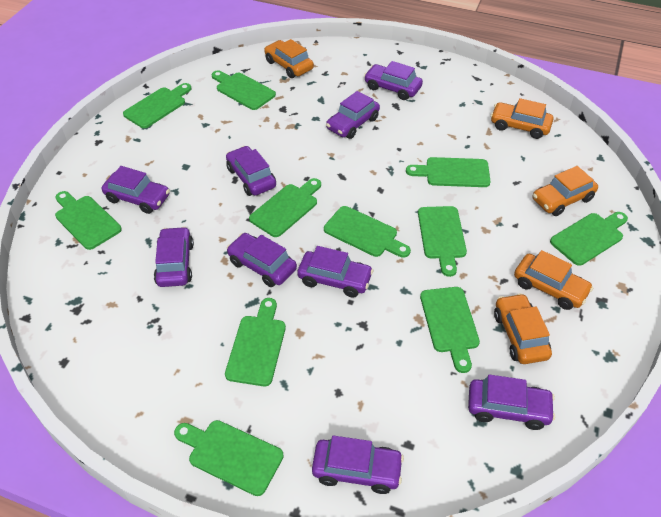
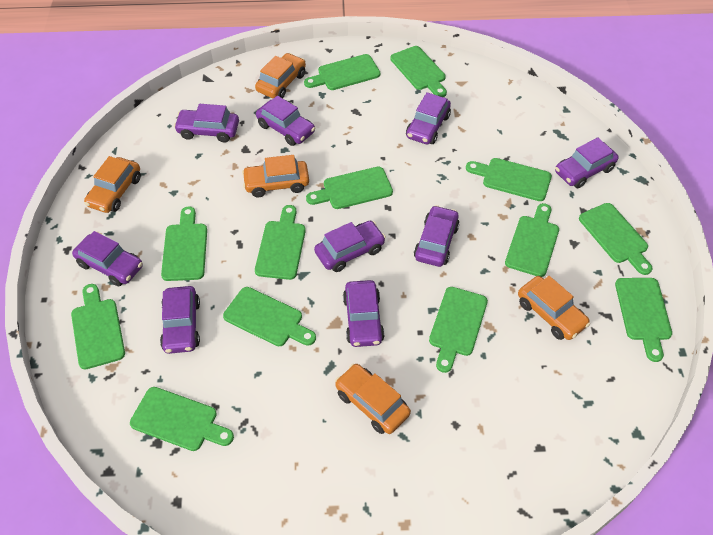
green cutting board: [55,191,122,250] [123,83,192,128] [174,420,284,496] [212,70,276,110] [225,298,286,386] [249,178,321,237] [324,206,411,258] [406,157,491,187] [418,206,467,277] [420,287,480,373] [550,212,628,266] = 11 -> [71,284,125,370] [130,387,234,451] [161,206,207,281] [223,287,316,346] [255,205,306,280] [304,54,380,90] [306,167,393,209] [390,46,447,97] [429,287,488,373] [466,158,552,201] [505,203,559,277] [579,203,652,275] [615,278,672,362] = 13

